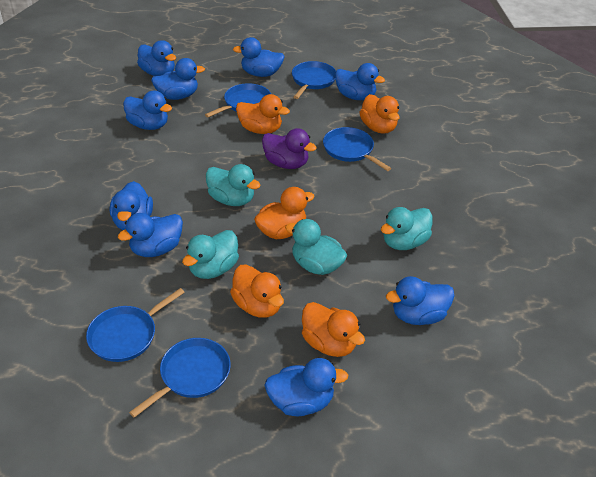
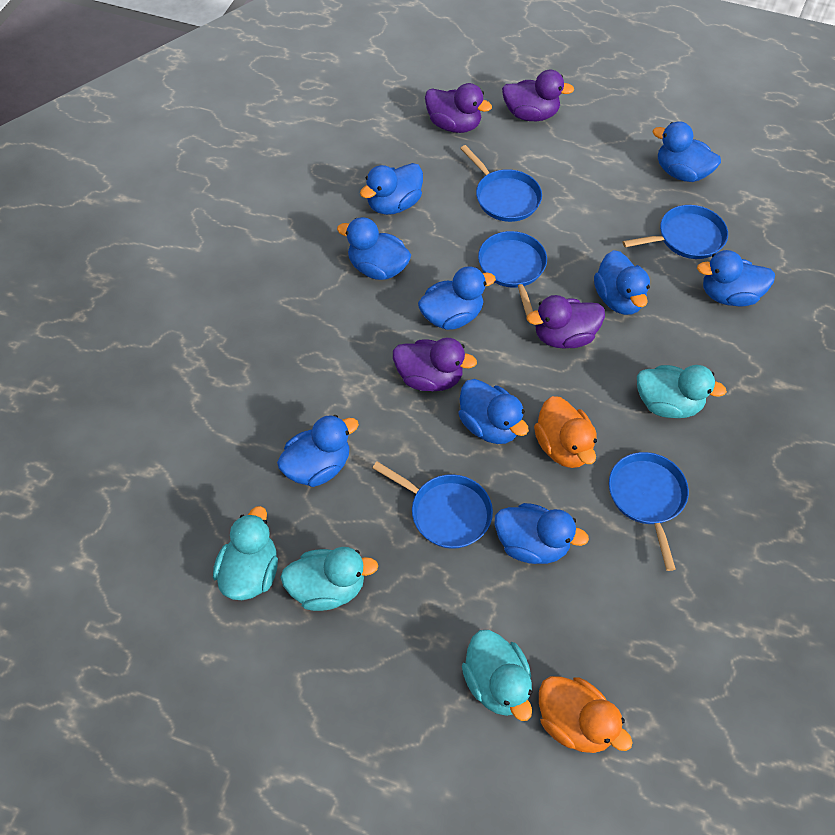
orange duck: [230,264,284,318] [236,94,290,134] [254,187,315,239] [302,302,365,357] [359,94,400,134] = 5 -> [534,396,597,468] [539,676,633,753] = 2
purple duck: [262,128,317,169] = 1 -> [393,338,477,391] [425,83,492,133] [502,70,574,121] [527,295,605,349] = 4

